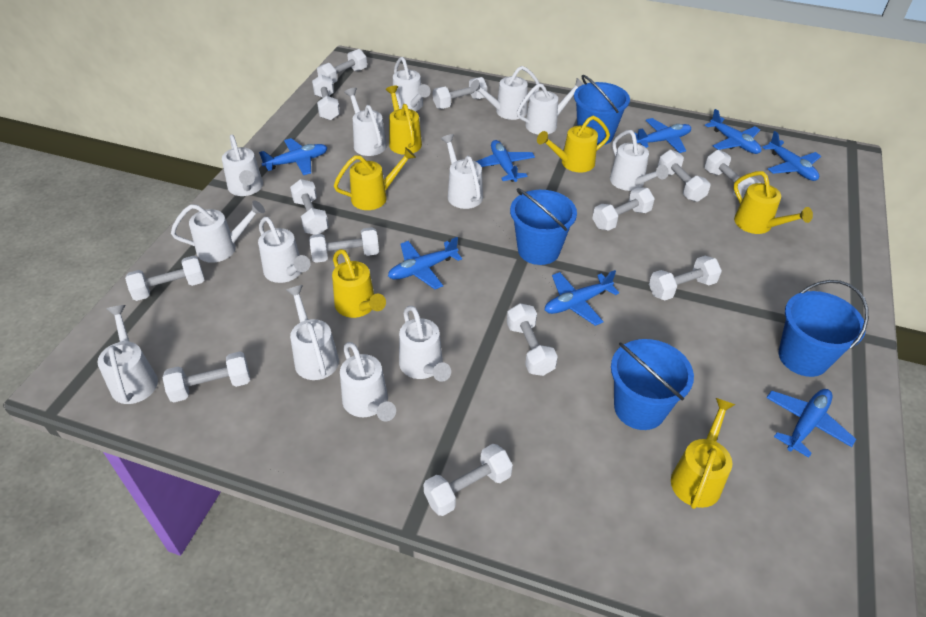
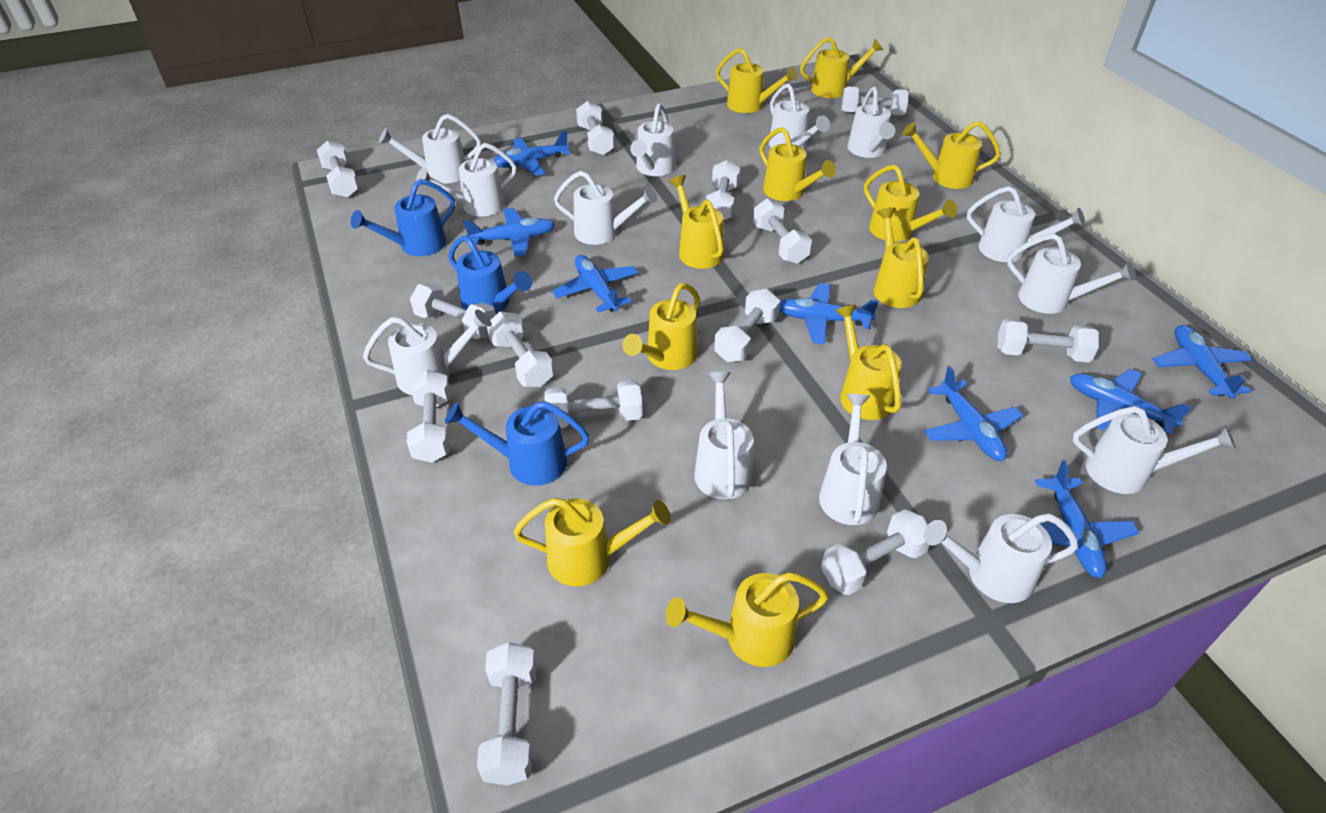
blue bucket: [510,188,577,265] [574,75,630,145] [611,339,694,430] [779,280,869,377] = 4 -> none = 0
blue watering can: none = 0 -> [351,179,455,256] [445,401,590,486] [448,235,532,314] = 3
yellow watering can: [332,249,386,318] [334,147,416,210] [386,85,422,155] [537,116,610,172] [671,397,736,509] [734,171,813,234] = 6 -> [513,498,671,586] [623,283,700,370] [666,572,829,667] [669,175,724,269] [716,48,798,113] [759,127,836,201] [800,37,883,98] [835,305,902,420] [864,165,957,242] [874,207,929,308] [902,121,1001,189] = 11

